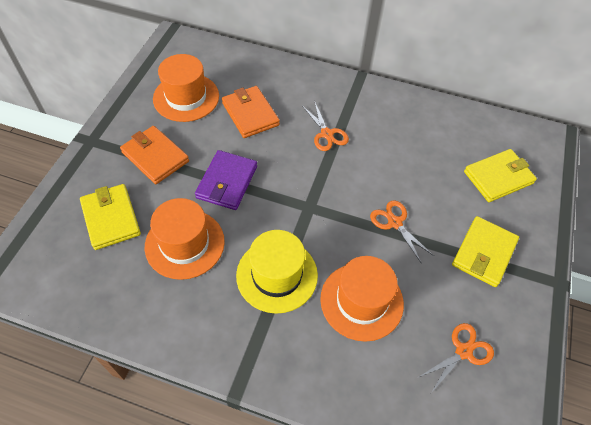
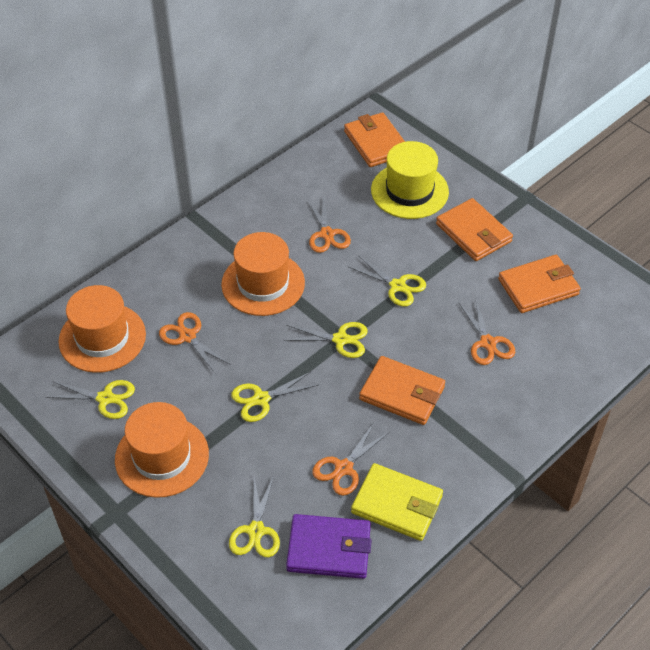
orange scissors: [302,103,349,151] [370,200,434,264] [419,323,494,393] = 3 -> [159,312,231,374] [307,195,351,253] [312,424,389,496] [459,298,515,365] = 4
orange wallet: [120,126,189,184] [222,86,280,138] = 2 -> [344,112,405,167] [359,356,445,425] [436,198,513,261] [498,255,581,313] = 4
yellow scissors: none = 0 -> [46,380,135,419] [229,476,280,557] [231,372,318,422] [284,322,368,358] [349,255,426,307] = 5
yellow wallet: [80,184,141,250] [452,216,519,287] [464,149,537,202] = 3 -> [351,463,443,541] = 1

